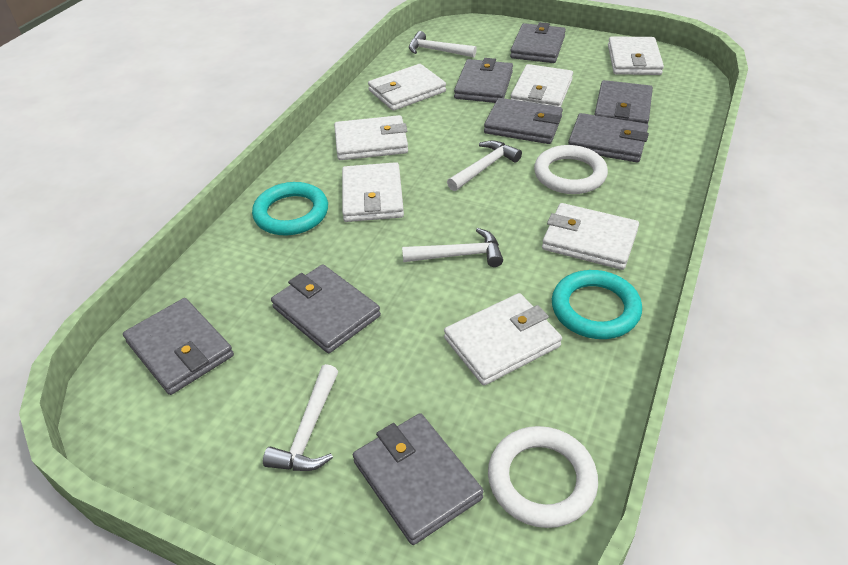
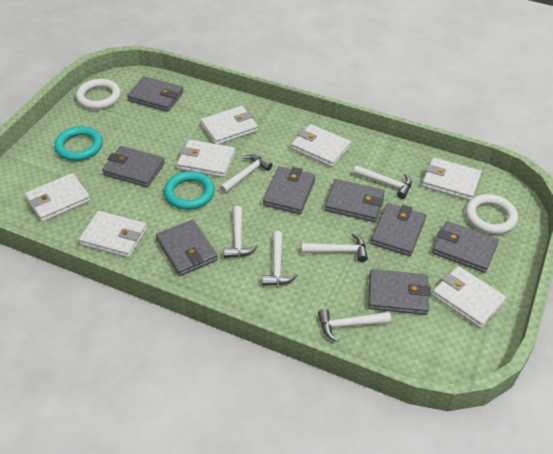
white hammer: [263,364,338,471] [402,228,503,267] [409,31,477,58] [447,140,522,191] = 4 -> [220,154,272,194] [224,206,258,258] [262,231,298,286] [302,233,368,262] [318,309,391,342] [353,165,412,199] = 6

